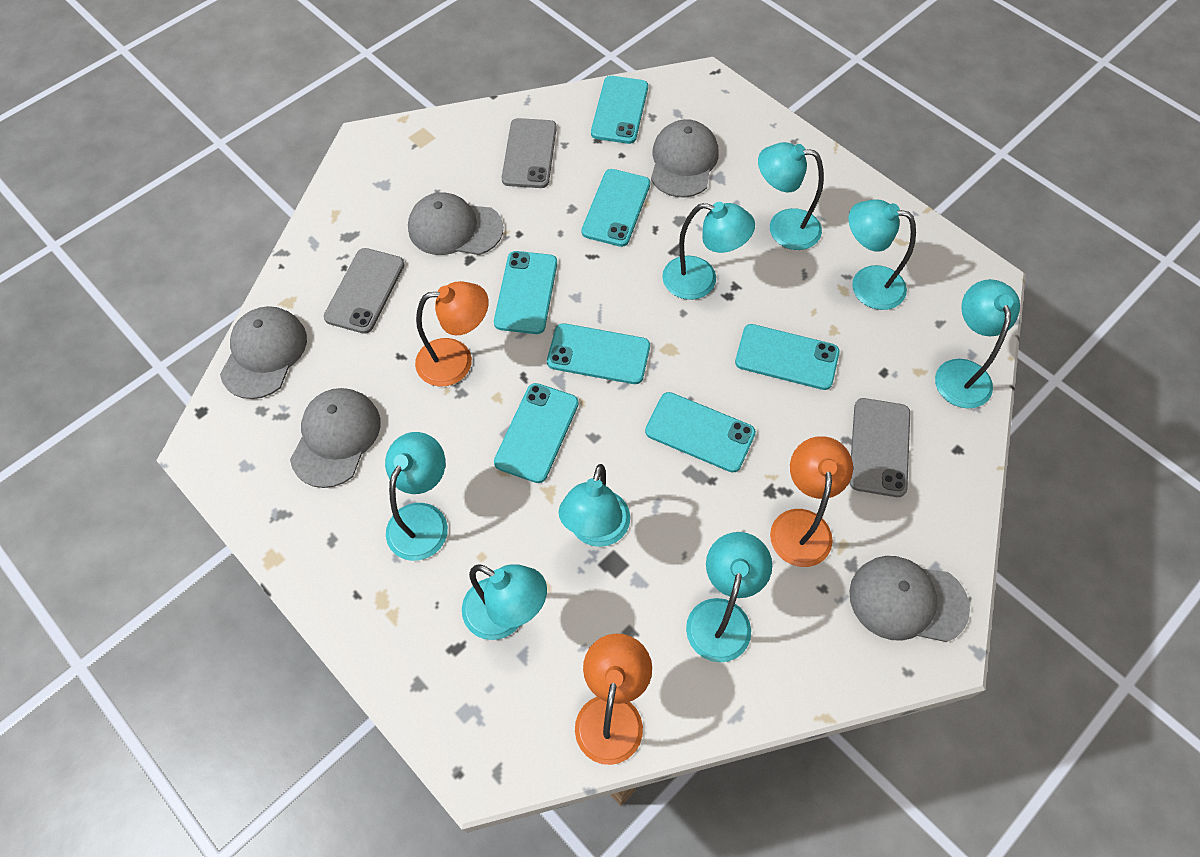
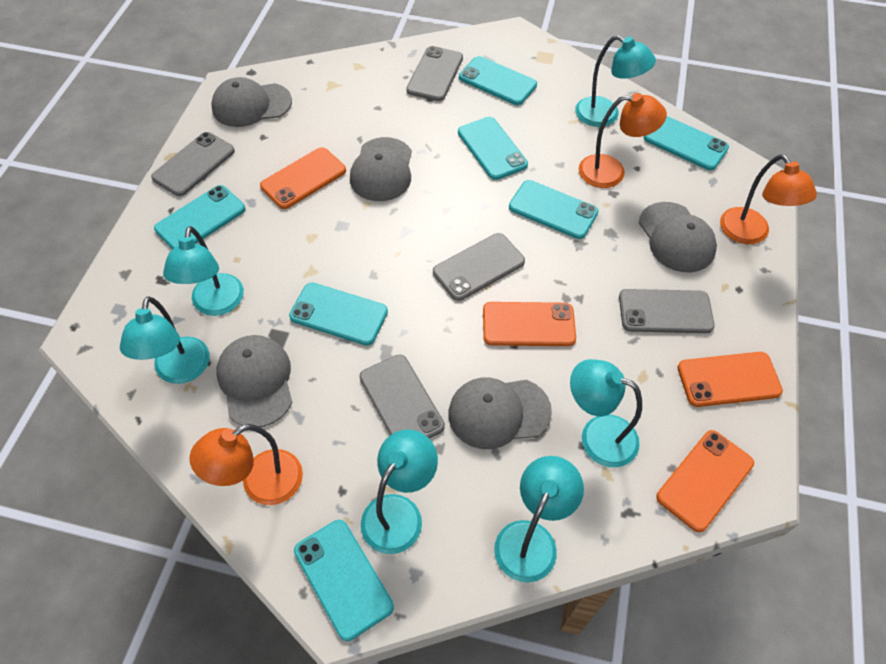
grey phone: [324,248,405,334] [502,118,557,188] [849,398,910,497] = 3 -> [151,132,235,196] [360,354,445,438] [406,46,463,101] [433,233,525,301] [619,289,715,333] = 5
orange phone: none = 0 -> [260,147,346,209] [483,302,576,346] [656,430,754,532] [677,352,783,407] = 4
turquoise lamp: [385,432,448,561] [462,564,547,640] [559,464,630,547] [662,202,755,300] [686,532,772,662] [758,142,824,250] [848,199,916,310] [935,279,1020,408] = 8 -> [120,296,210,384] [163,226,244,316] [361,429,438,554] [494,456,584,583] [570,359,642,467] [575,35,656,127] = 6

